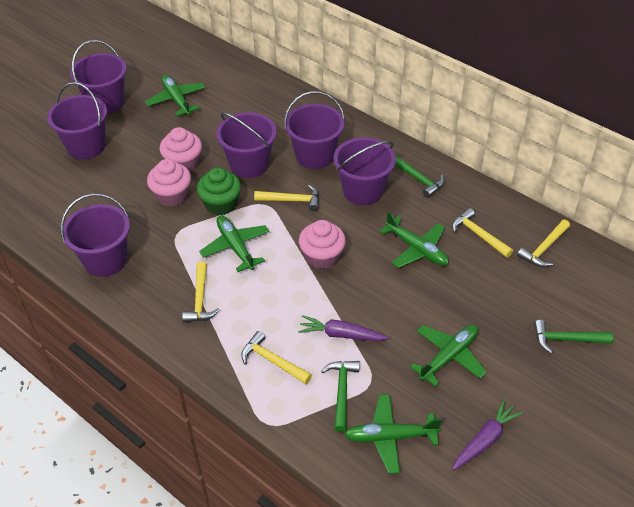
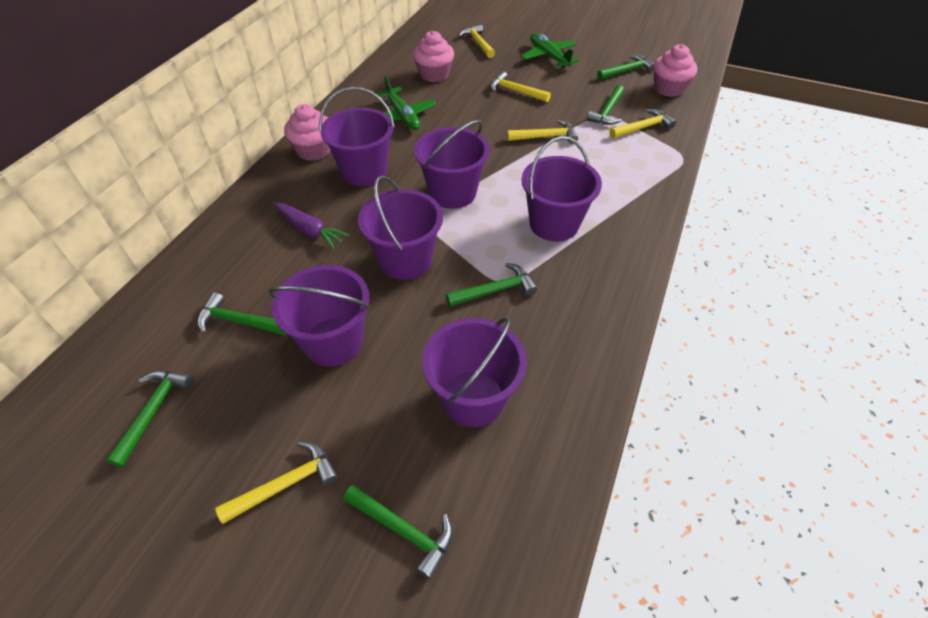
green cupcake: [197,168,241,215] = 1 -> none = 0
green hammer: [321,361,360,432] [395,154,445,198] [534,320,613,354] = 3 -> [106,371,194,467] [197,292,286,335] [343,485,453,580] [446,263,537,307] [587,85,624,125] [597,55,654,80] = 6
green plane: [145,75,206,116] [199,216,269,272] [344,395,442,474] [379,211,449,268] [410,324,487,387] = 5 -> [375,75,436,130] [521,33,579,68] = 2
purple carrot: [298,315,389,341] [452,399,523,471] = 2 -> [272,202,350,249] = 1

